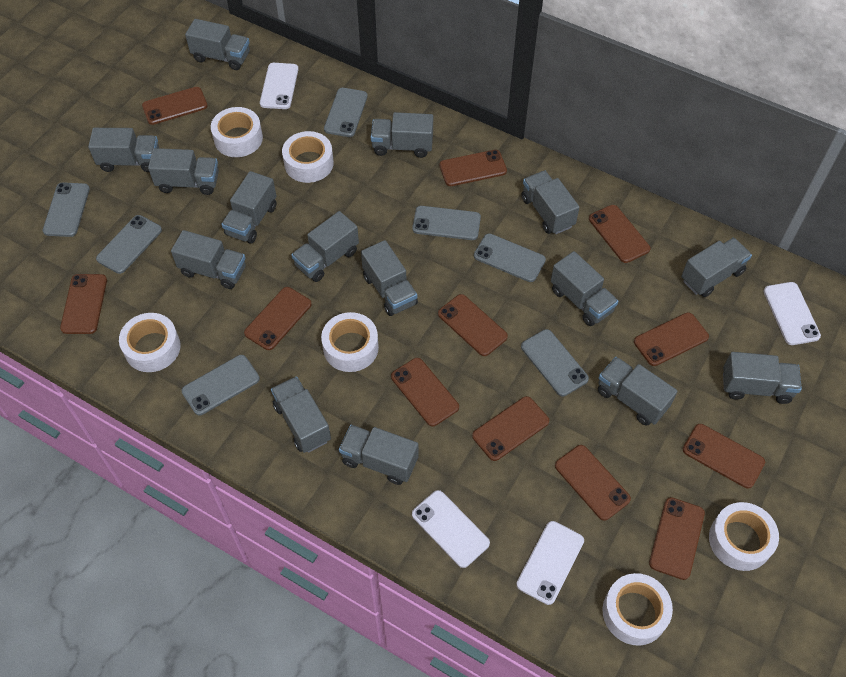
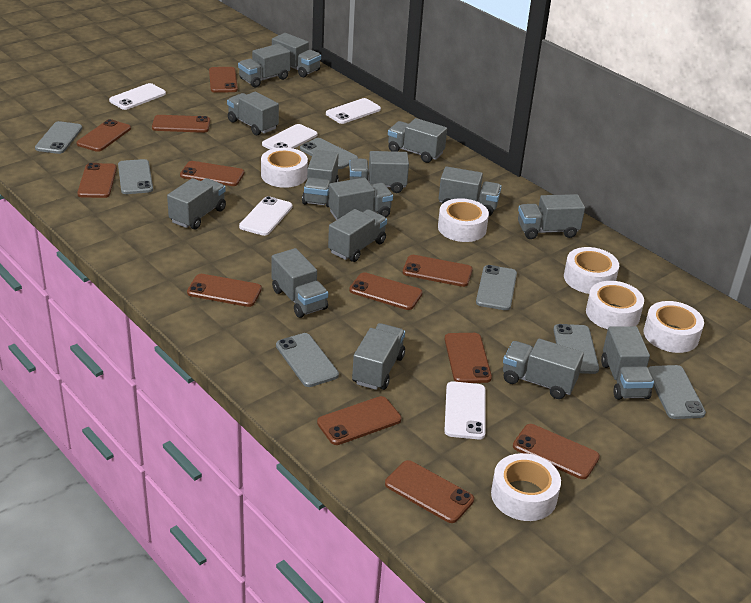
white phone: [260,63,299,109] [412,490,490,568] [517,521,584,605] [763,282,821,345] = 4 -> [109,83,166,110] [239,196,293,236] [262,124,317,150] [326,98,381,124] [444,381,486,440] = 5

